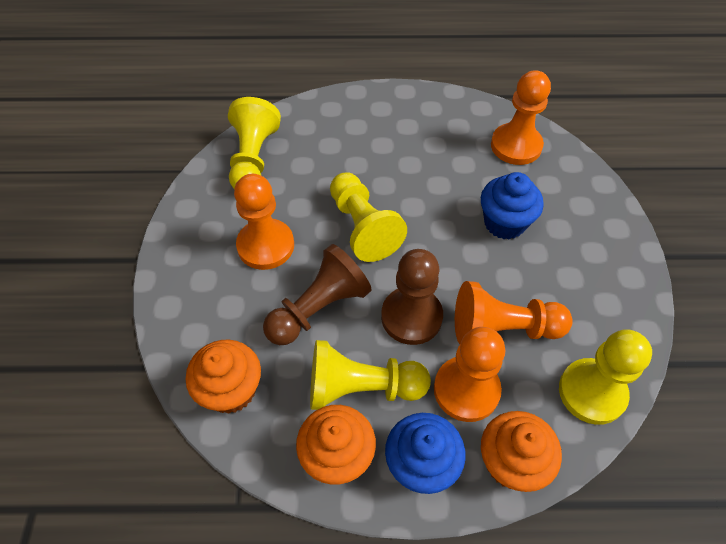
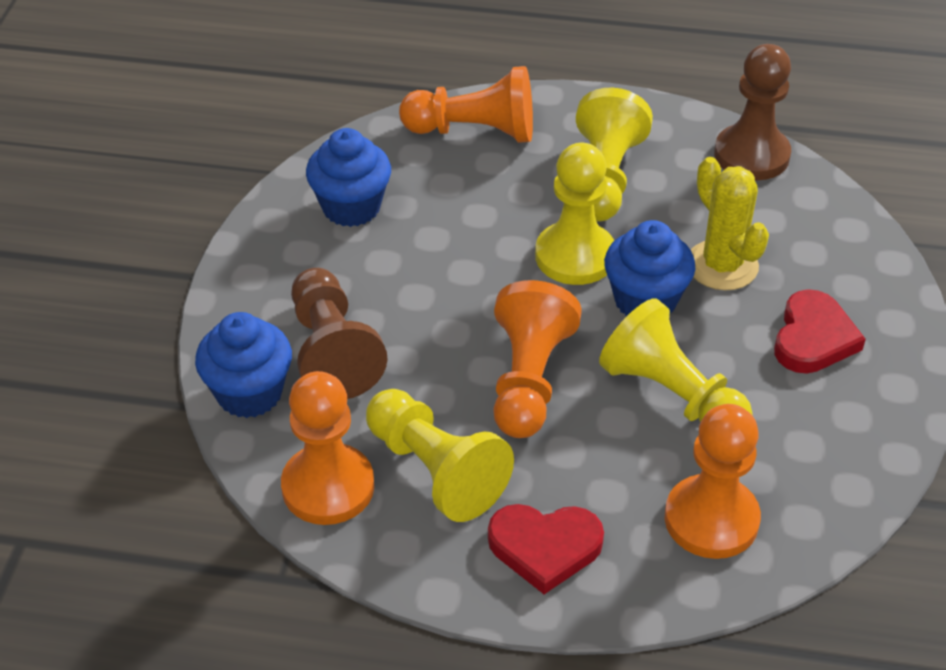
blue cupcake: [385,413,466,494] [481,172,544,239] = 2 -> [195,312,292,418] [306,128,391,227] [604,220,695,317] = 3
orange cupcake: [186,340,261,414] [296,405,376,485] [481,411,562,492] = 3 -> none = 0
red heart: none = 0 -> [488,504,604,594] [774,289,866,374] = 2
yellow cactus: none = 0 -> [691,157,769,290] = 1

